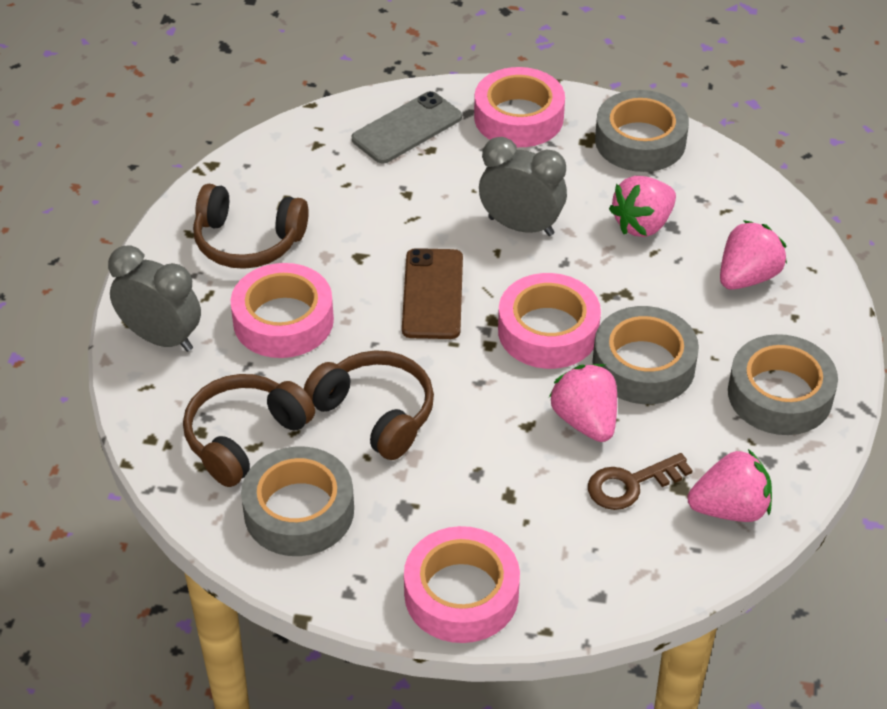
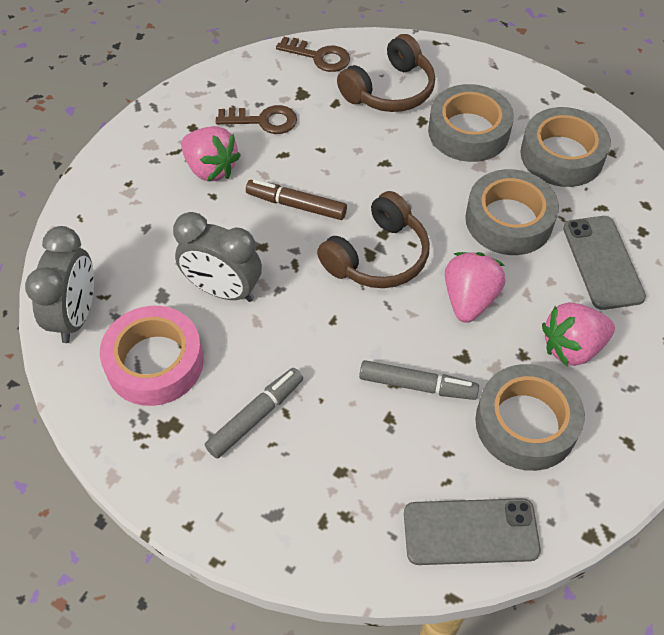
brown headphones: [183,374,315,487] [193,184,309,269] [303,350,434,460] = 3 -> [317,191,430,288] [337,34,435,112] = 2
brown key: [588,453,693,510] = 1 -> [216,105,297,134] [276,37,350,72] = 2
brown marker: none = 0 -> [246,179,347,220] = 1
brown phone: [402,248,463,339] = 1 -> none = 0
grey marker: none = 0 -> [205,368,303,459] [359,360,479,400] = 2
grey phone: [352,91,462,164] = 1 -> [404,498,541,565] [563,216,646,310] = 2
pink strawberry: [549,364,617,442] [609,176,676,237] [687,449,772,522] [720,220,787,290] = 4 -> [181,126,241,181] [445,252,506,323] [542,302,615,367] = 3
pink tape: [231,263,334,358] [404,526,520,643] [474,67,565,147] [498,273,601,369] = 4 -> [100,306,204,406] = 1

